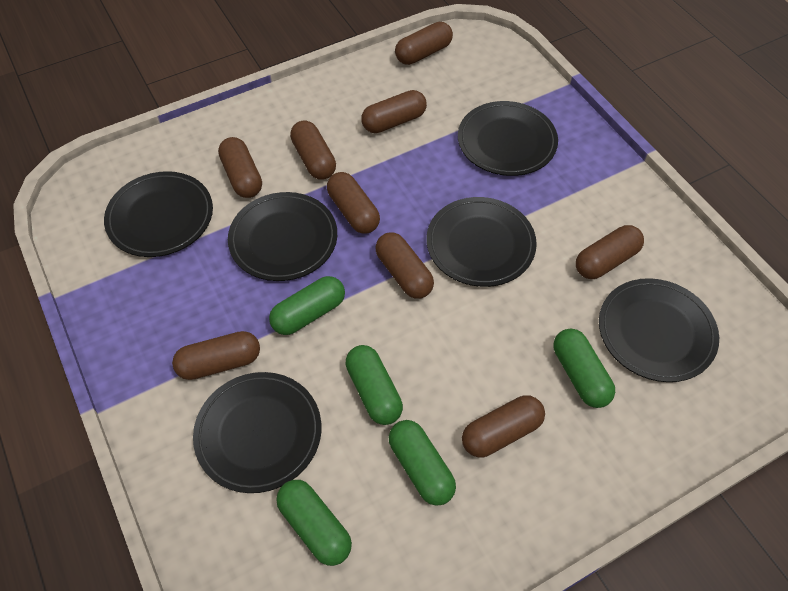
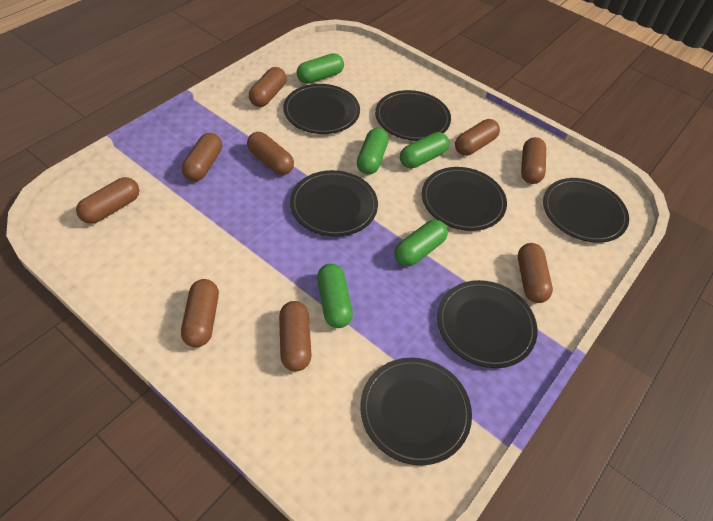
black plate: [104,171,213,257] [193,372,321,493] [228,192,337,281] [426,197,537,287] [458,101,558,176] [599,278,719,382] = 6 -> [283,84,360,134] [290,170,378,237] [360,358,472,465] [375,90,451,141] [422,167,507,231] [437,280,538,368] [543,178,629,243] = 7

